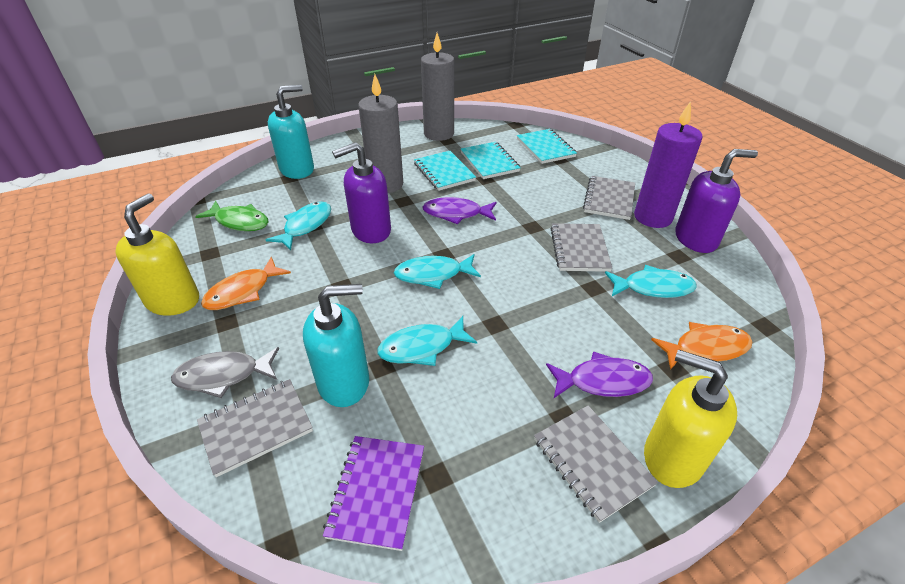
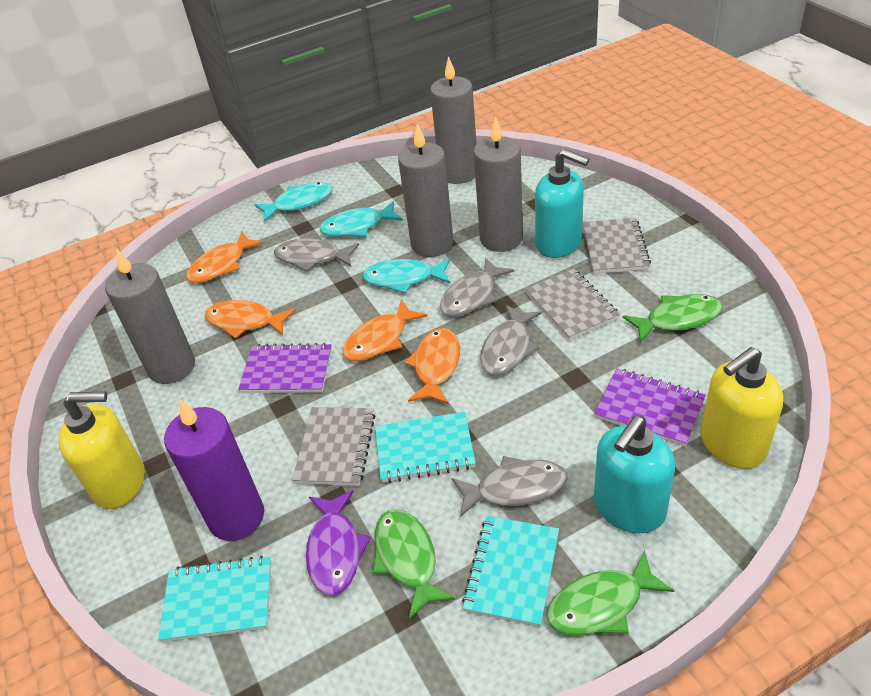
green fish: [195,201,268,231] = 1 -> [372,509,456,619] [546,550,675,635] [623,294,722,343] = 3
grey candle: [358,74,403,193] [421,33,454,141] = 2 -> [105,249,195,384] [398,124,453,257] [430,56,476,184] [474,117,523,252] = 4
grey fish: [171,347,279,398] = 1 -> [274,238,359,272] [440,258,514,317] [451,456,567,517] [480,305,542,375] = 4
grey notebook: [197,379,313,477] [534,405,658,523] [550,223,612,272] [583,176,635,220] = 4 -> [292,407,375,486] [526,269,620,340] [582,218,651,274] = 3
orange fish: [201,257,291,310] [651,322,752,370] = 2 -> [186,231,264,283] [205,300,296,339] [343,299,428,361] [405,328,460,404] = 4
purple fish: [423,197,496,224] [546,351,653,398] = 2 -> [306,490,371,596] = 1
purple notebook: [323,436,424,551] = 1 -> [238,343,332,393] [594,368,706,446] = 2
purple soap dispenser: [332,142,391,243] [675,149,758,253] = 2 -> none = 0
turquoise fish: [266,202,331,250] [377,316,477,366] [394,254,481,289] [605,265,697,298] = 4 -> [254,182,333,222] [320,201,403,237] [362,259,450,293] = 3

